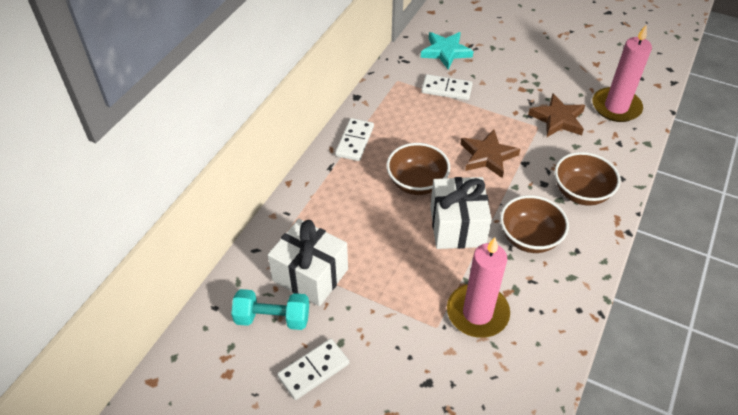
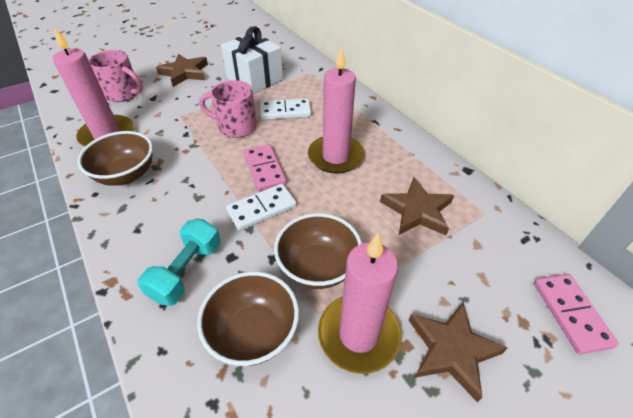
brown star: [461,129,520,178] [528,93,585,137] = 2 -> [156,54,208,87] [380,177,454,236] [409,302,508,402] = 3
pink candle: [447,237,510,338] [593,24,652,122] = 2 -> [53,27,133,146] [308,46,365,173] [318,232,402,374] = 3
pink domino: none = 0 -> [244,144,287,191] [534,274,619,354] = 2
pink mug: none = 0 -> [88,50,143,102] [199,80,257,138] = 2
turquoise star: [421,32,473,69] = 1 -> none = 0
white domino: [277,339,349,400] [335,118,374,161] [421,74,473,100] = 3 -> [226,184,297,231] [260,98,311,120] = 2
white gift: [268,219,348,306] [430,177,492,249] = 2 -> [221,26,283,94] = 1

